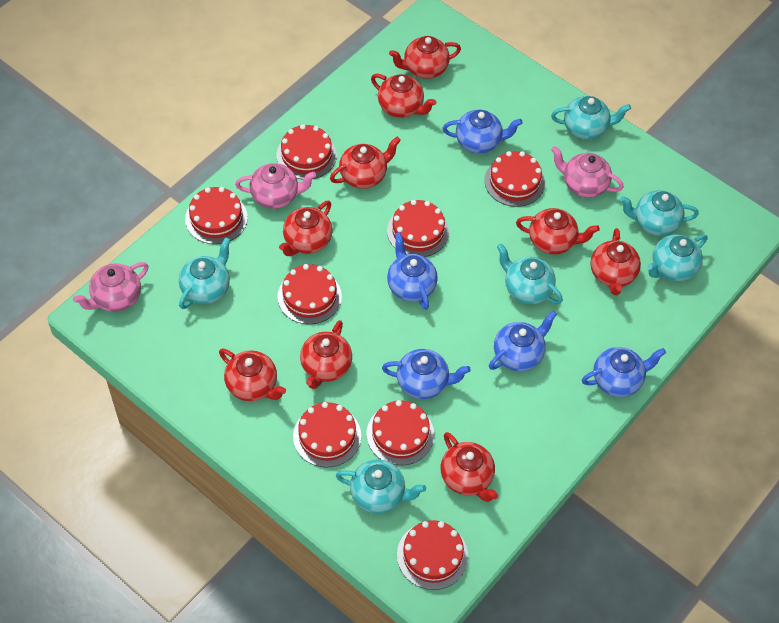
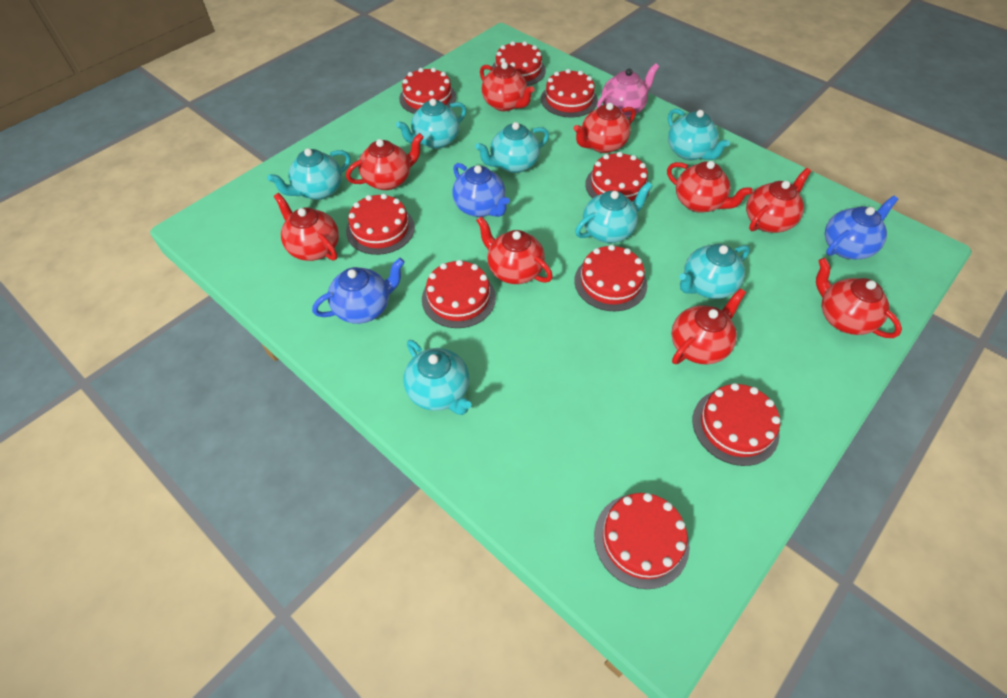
blue teapot: [382,349,471,399] [387,232,438,310] [443,110,523,154] [489,311,557,371] [582,347,666,397] = 5 -> [312,258,405,324] [452,163,510,217] [825,195,898,259] = 3
pink teapot: [73,262,149,312] [235,163,316,209] [551,146,624,198] = 3 -> [597,63,659,118] = 1
red cake: [185,187,248,244] [277,124,337,179] [277,264,342,324] [293,402,361,467] [367,400,434,465] [387,200,449,257] [397,520,468,590] [484,151,545,207] = 8 -> [346,194,415,255] [399,68,456,114] [422,260,496,328] [492,41,546,86] [541,69,598,117] [574,245,647,311] [585,152,650,202] [594,493,690,589] [693,383,780,466] = 9
turquoise teapot: [179,237,230,309] [336,459,426,514] [497,244,563,304] [551,96,631,140] [620,190,699,236] [647,234,708,281] = 6 -> [267,148,350,200] [396,98,466,149] [403,340,472,415] [475,122,549,173] [575,182,653,243] [668,109,730,160] [679,244,750,299] = 7

